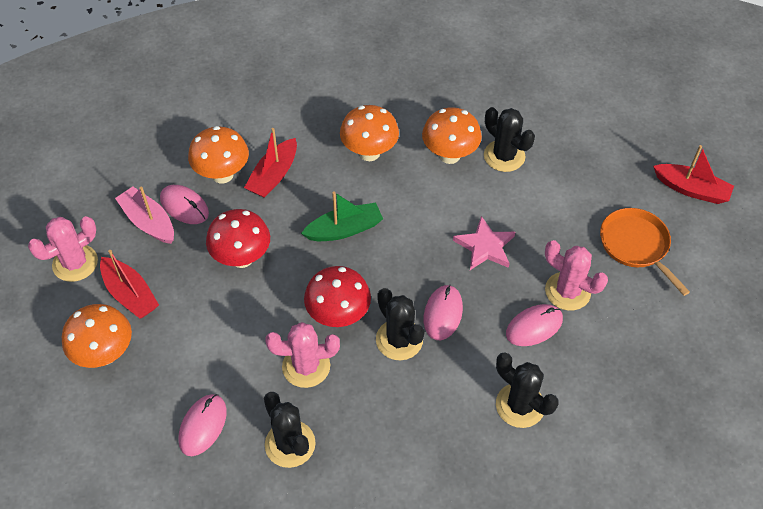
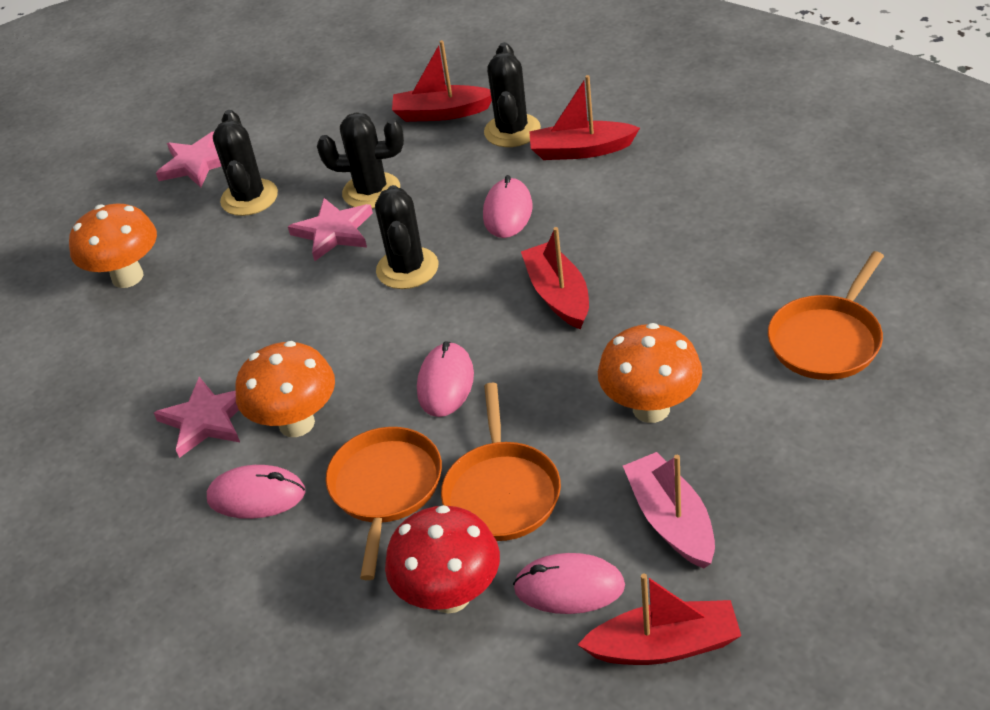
green boat: [301,191,383,241] = 1 -> none = 0
orange mushroom: [62,304,132,368] [188,126,249,184] [340,105,399,161] [422,107,482,164] = 4 -> [69,203,157,288] [235,341,335,437] [598,323,702,423] = 3
orange pan: [600,208,690,296] = 1 -> [326,427,442,580] [441,383,561,541] [768,251,884,380] = 3
pink cactus: [28,216,98,282] [265,322,340,388] [545,240,608,311] = 3 -> none = 0
pink star: [453,216,515,270] = 1 -> [154,377,240,458] [156,132,221,188] [288,198,373,261] = 3
red boat: [100,250,159,319] [244,128,297,198] [653,145,734,204] = 3 -> [392,40,492,122] [521,227,589,329] [529,75,640,160] [578,573,741,665] = 4
red mushroom: [206,209,270,268] [304,266,371,327] = 2 -> [385,505,500,613] = 1

